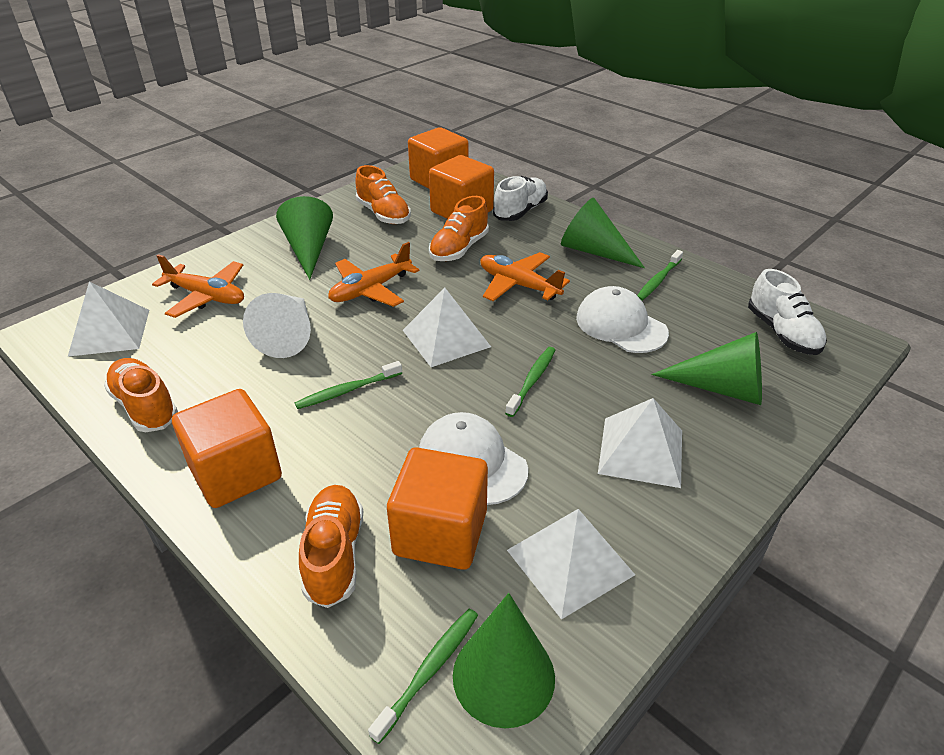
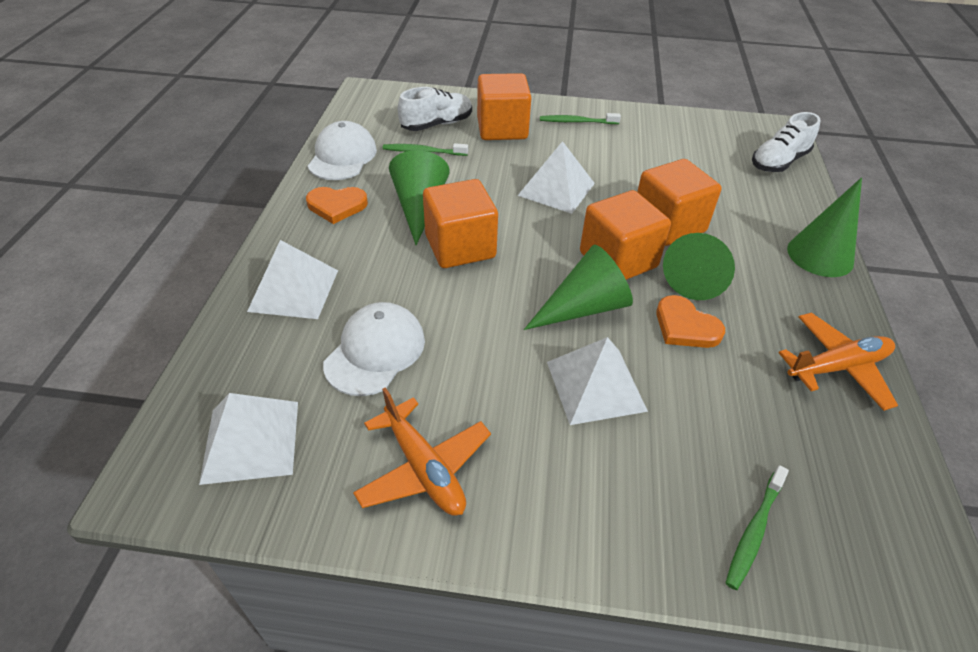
green toothbrush: [295,361,402,409] [368,609,478,744] [505,347,555,417] [637,250,683,301] = 4 -> [383,143,468,156] [540,113,621,124] [725,465,789,590] = 3
orange heart: none = 0 -> [306,187,368,224] [656,295,725,348] = 2
orange plane: [152,254,244,318] [328,242,419,307] [480,252,570,301] = 3 -> [353,387,491,516] [778,313,898,411] = 2
orange shoe: [104,358,178,432] [299,485,363,608] [355,165,411,224] [429,196,489,261] = 4 -> none = 0
white cone: [243,293,311,358] = 1 -> none = 0

